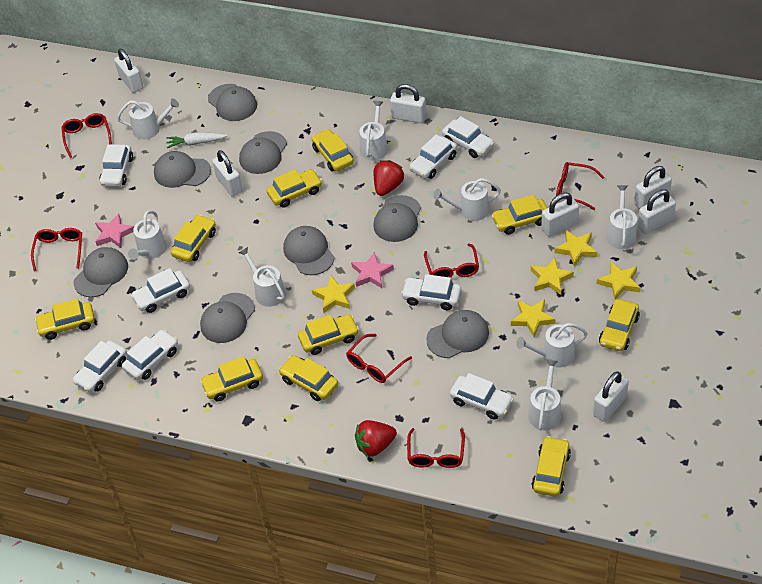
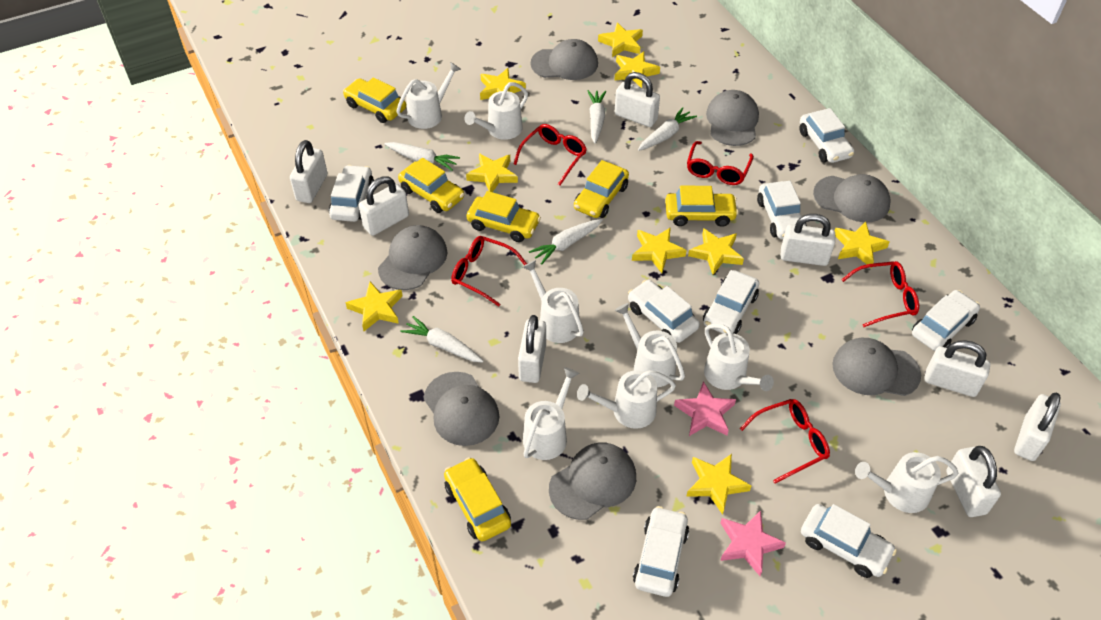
grey cap: [74,247,128,297] [154,151,211,188] [200,293,255,343] [208,84,257,121] [239,131,287,174] [283,226,335,275] [373,195,421,242] [426,310,489,358] = 8 -> [378,225,448,290] [424,372,499,446] [530,39,598,80] [549,443,636,520] [706,90,759,146] [813,174,891,222] [832,338,921,396] = 7
red glasses: [31,228,82,271] [61,113,112,158] [346,334,412,383] [407,428,465,468] [424,243,479,278] [556,162,604,210] = 6 -> [451,236,527,307] [514,124,587,186] [687,141,754,185] [740,399,830,484] [841,261,919,327] = 5
red strawberry: [355,420,397,457] [374,160,404,196] = 2 -> none = 0
white carrot: [166,132,228,148] = 1 -> [384,142,460,171] [400,316,484,363] [529,219,603,265] [588,90,606,144] [638,107,697,151] = 5
white padlock: [114,49,143,93] [212,150,243,197] [390,84,426,123] [541,193,579,237] [593,371,629,422] [634,166,672,209] [638,189,676,234] = 7 -> [290,140,328,203] [359,176,409,236] [518,315,546,383] [615,72,660,127] [780,214,835,266] [924,340,990,397] [946,446,1001,517] [1014,393,1061,461] = 8
yellow car: [35,299,95,340] [171,215,216,262] [200,356,263,401] [266,169,322,208] [279,355,338,401] [298,314,359,355] [312,129,354,171] [491,195,547,235] [531,436,571,497] [599,299,640,351] = 10 -> [343,77,406,123] [398,158,464,213] [444,457,511,541] [466,191,541,242] [574,160,629,218] [665,186,738,227] = 6
yellow star: [312,275,355,313] [511,299,556,337] [531,257,574,295] [554,230,598,267] [597,262,640,300] = 5 -> [345,282,403,331] [466,153,518,192] [480,68,526,100] [598,22,643,57] [614,51,660,88] [632,227,687,273] [686,454,751,515] [688,228,744,275] [835,221,889,268] = 9

